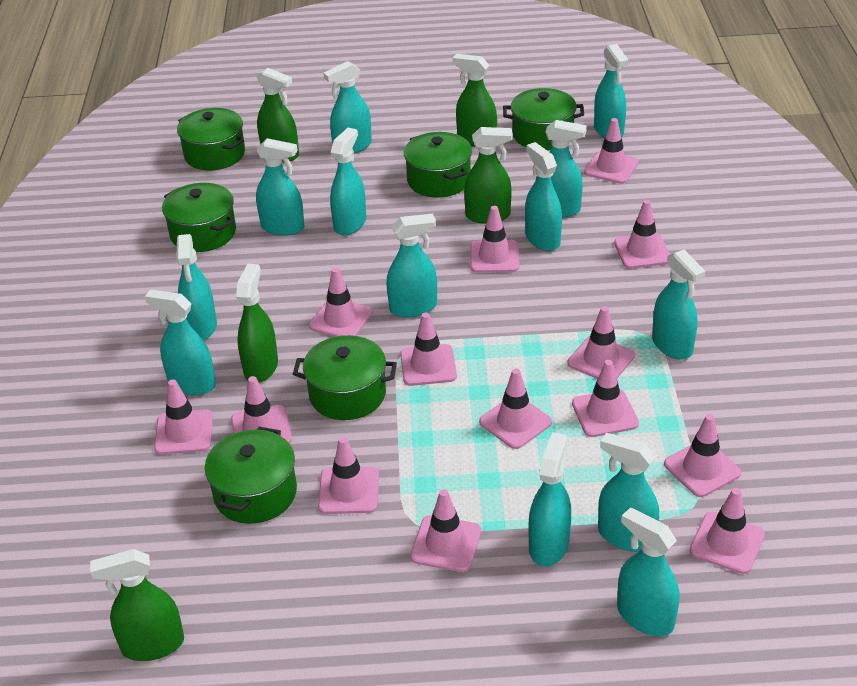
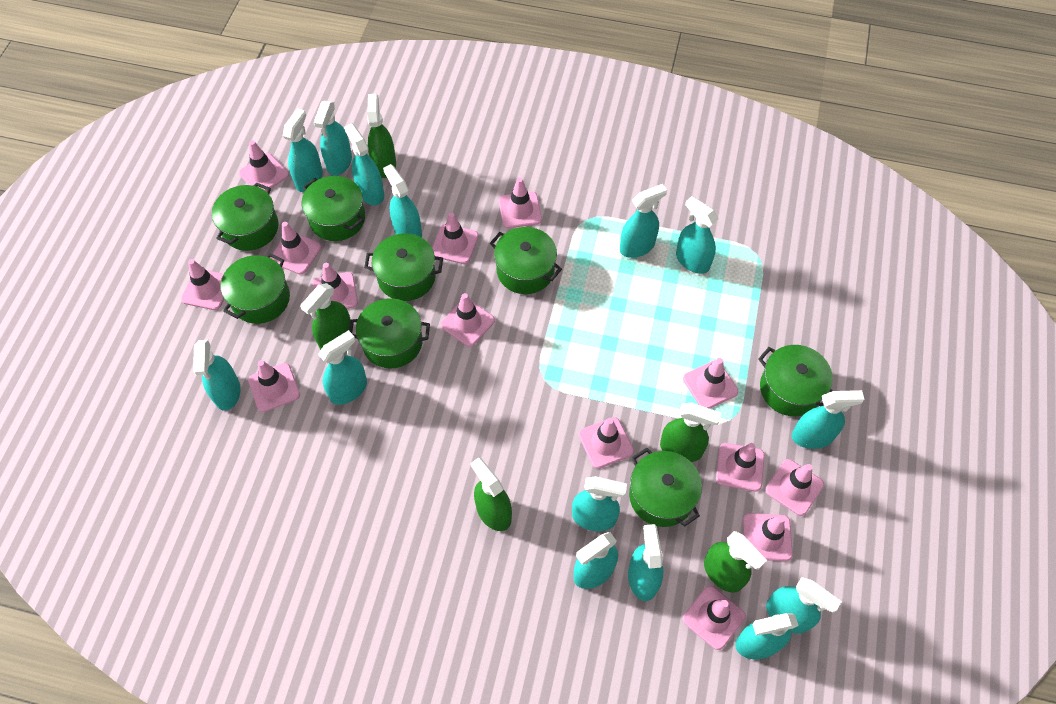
green pot: [162,183,236,252] [177,108,245,170] [205,427,297,524] [293,335,397,420] [404,132,472,198] [503,88,584,150] = 6 -> [212,183,279,251] [221,253,290,324] [302,176,365,241] [349,298,430,368] [364,233,443,301] [490,227,562,294] [629,448,702,527] [758,345,833,416] = 8
turquoise spray bottle: [145,290,216,395] [176,234,217,340] [256,138,304,236] [324,61,372,154] [330,128,366,235] [386,214,437,318] [525,142,562,251] [528,432,571,566] [536,120,587,217] [594,44,628,138] [598,433,659,552] [617,507,679,636] [652,250,706,359] = 13 -> [193,340,241,411] [283,108,323,192] [314,101,352,176] [318,330,367,405] [344,123,384,205] [383,164,422,238] [572,476,627,531] [573,532,618,589] [620,184,667,258] [628,524,663,601] [676,196,718,274] [735,613,799,659] [766,577,842,634] [792,390,865,449] = 14

